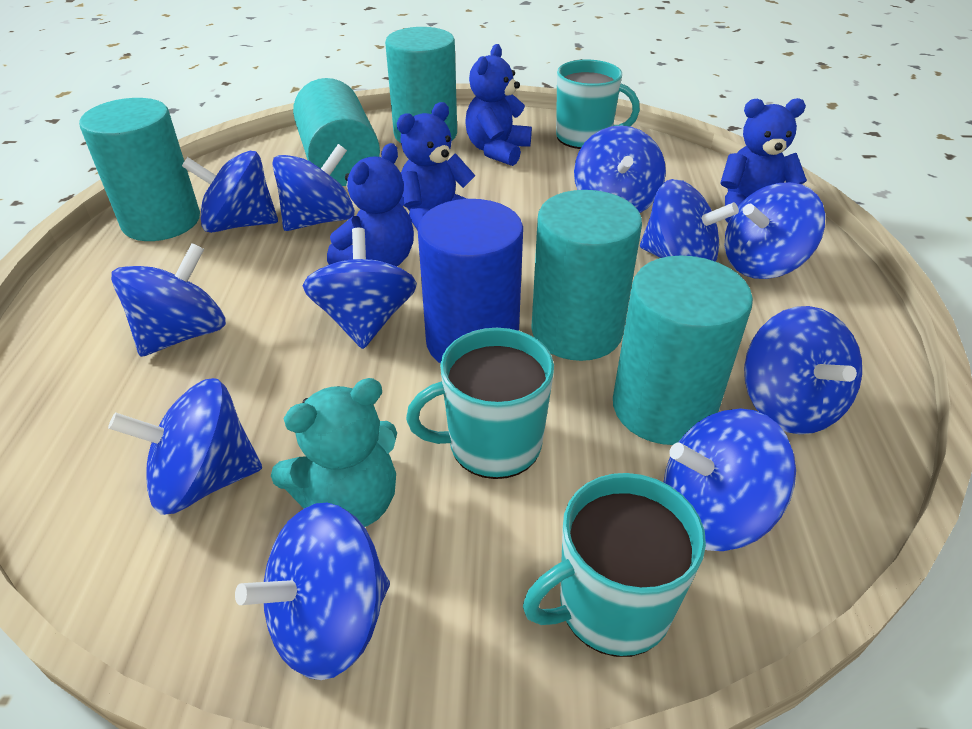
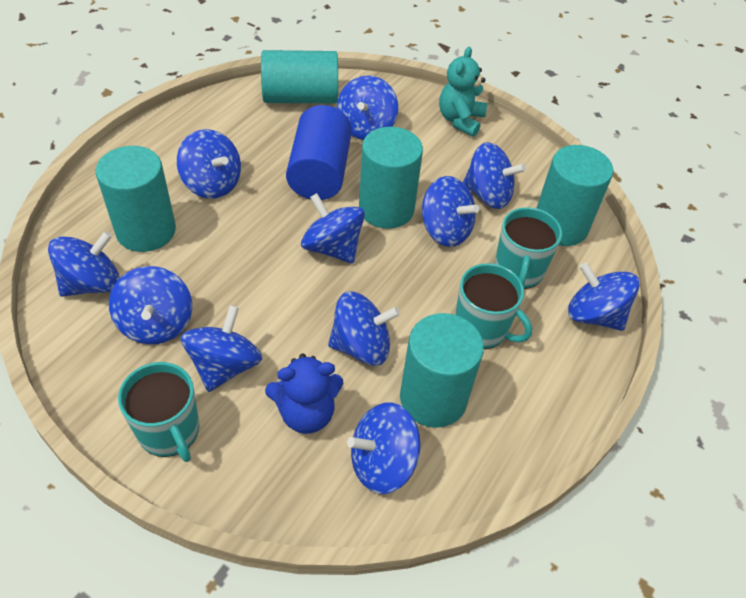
blue teddy bear: [327,143,414,266] [397,102,475,230] [465,44,532,166] [720,98,807,222] = 4 -> [265,354,343,434] = 1

